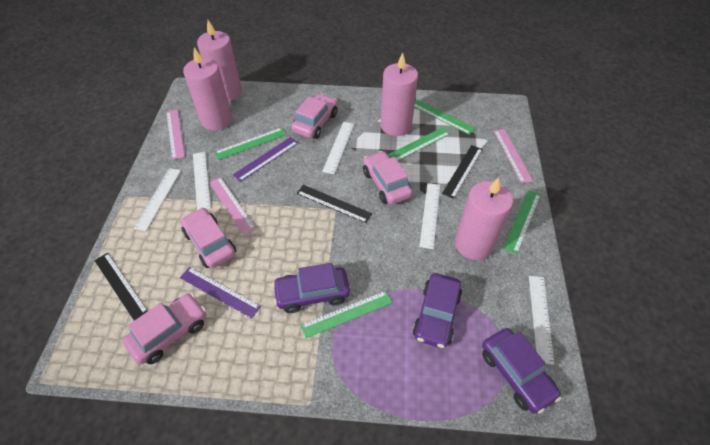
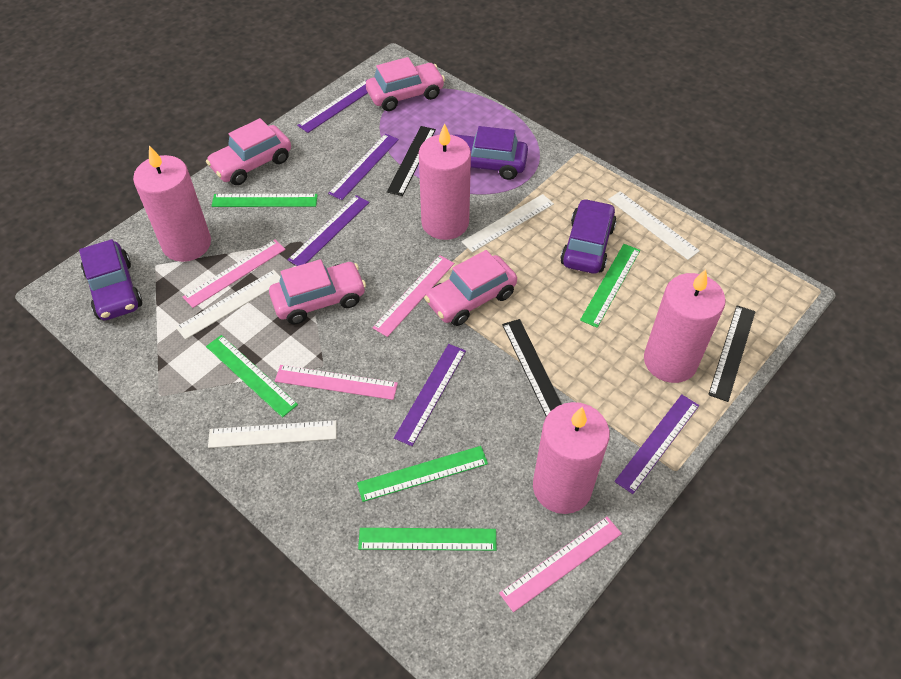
pink ruler: [166,110,185,160] [209,177,256,235] [494,129,533,184] = 3 -> [183,239,286,308] [275,365,398,400] [372,255,454,337] [499,517,622,612] = 4
purple ruler: [180,267,261,318] [233,137,298,182] = 2 -> [288,195,369,266] [297,80,368,133] [328,134,399,200] [394,344,466,446] [615,395,699,494] = 5
white ruler: [133,168,181,231] [193,152,211,210] [322,122,354,174] [419,183,440,249] [529,276,554,365] = 5 -> [176,270,280,340] [208,420,337,448] [462,194,554,253] [608,191,700,260] = 4

